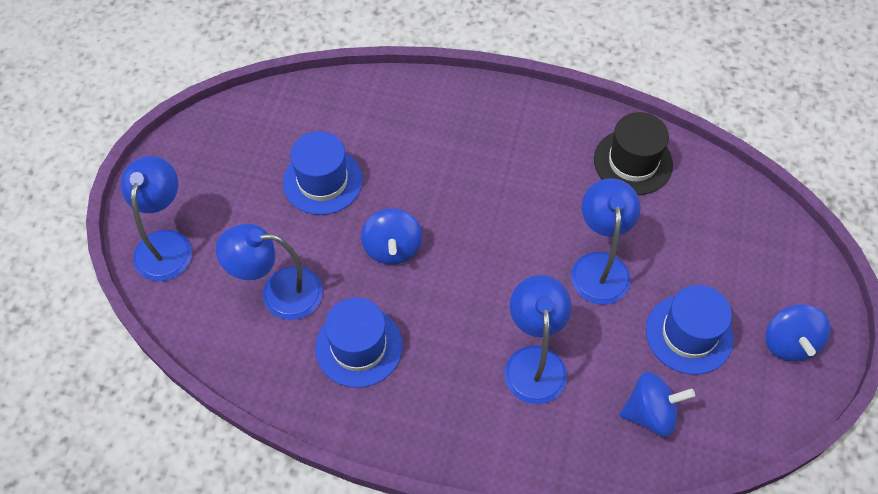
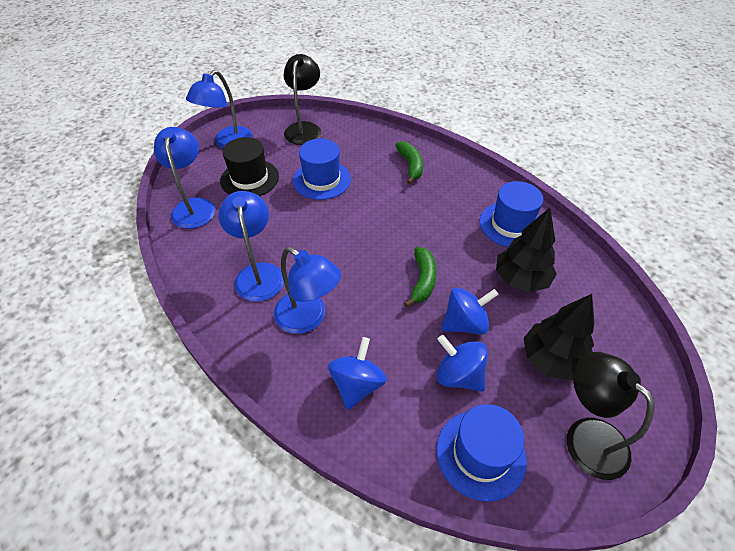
black lamp: none = 0 -> [284,54,321,145] [567,352,655,480] = 2
black tree: none = 0 -> [496,208,557,292] [523,294,594,381] = 2
green banana: none = 0 -> [395,141,423,184] [404,247,437,307] = 2

